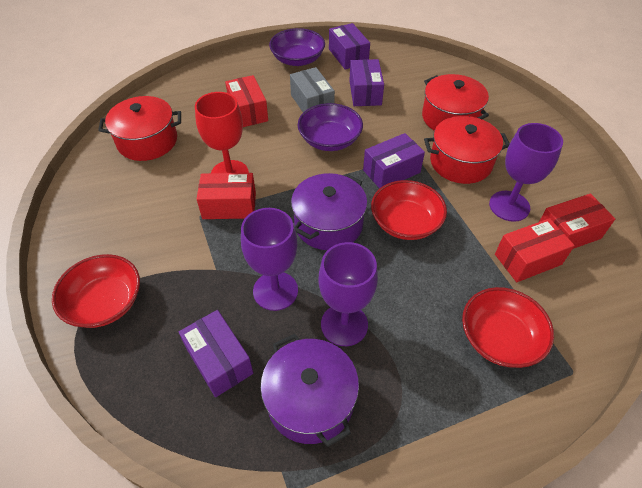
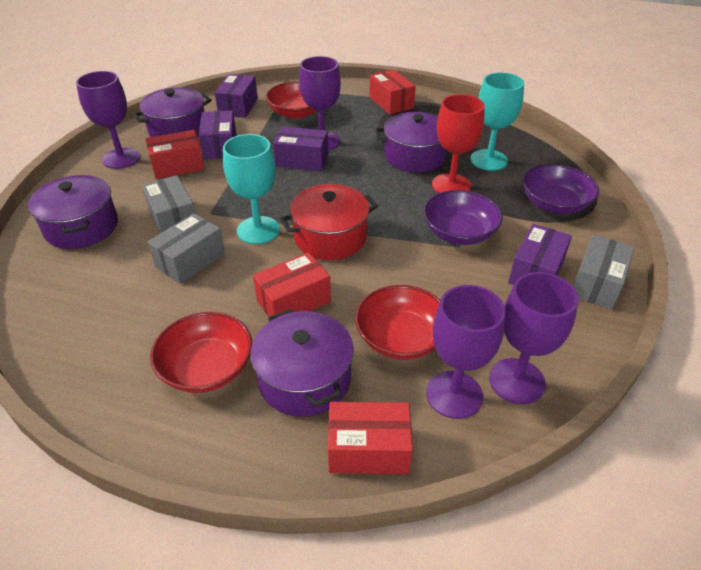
grey box: [290,67,335,112] = 1 -> [142,175,196,233] [148,213,225,284] [573,235,635,310] = 3
purple goblet: [241,208,298,311] [318,242,378,346] [489,123,563,222] = 3 -> [76,71,141,169] [299,56,341,150] [426,285,506,419] [489,272,578,404] = 4
purple pot: [260,334,359,447] [291,173,367,250] = 2 -> [28,175,118,249] [133,88,211,138] [250,309,354,417] [376,112,447,172] = 4
red pot: [98,96,181,161] [422,74,489,131] [424,116,510,184] = 3 -> [280,184,378,260] = 1
turquoise goblet: none = 0 -> [223,134,280,244] [470,72,524,171] = 2

